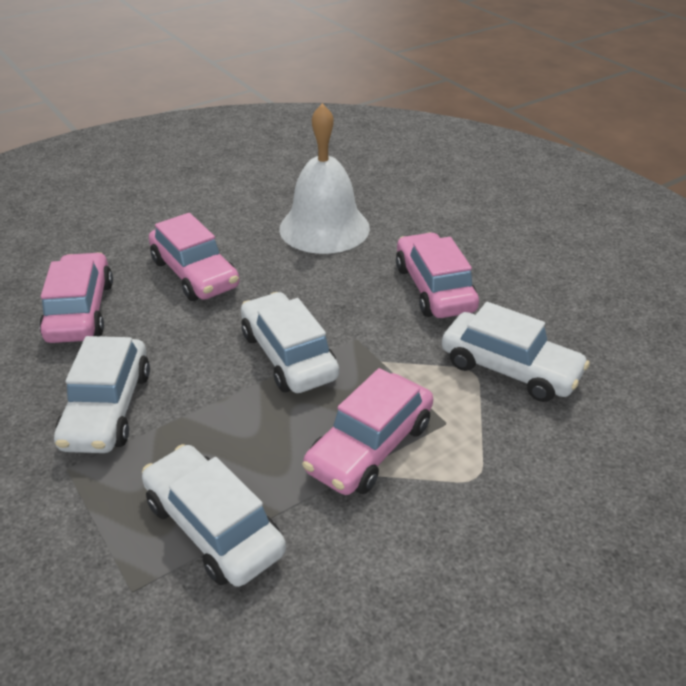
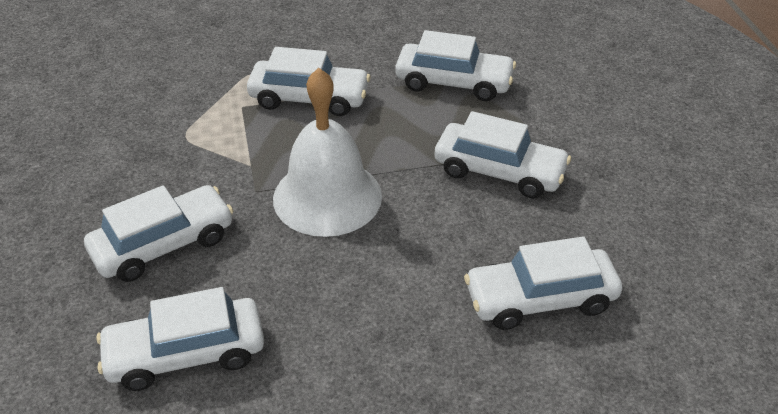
pink car: [39,252,113,343] [149,213,240,301] [302,368,433,495] [396,232,479,318] = 4 -> none = 0
white car: [54,336,150,453] [142,444,286,587] [241,292,339,393] [442,302,590,402] = 4 -> [84,185,234,282] [96,287,264,391] [247,47,370,116] [395,30,516,101] [434,111,571,199] [464,236,622,330] = 6

